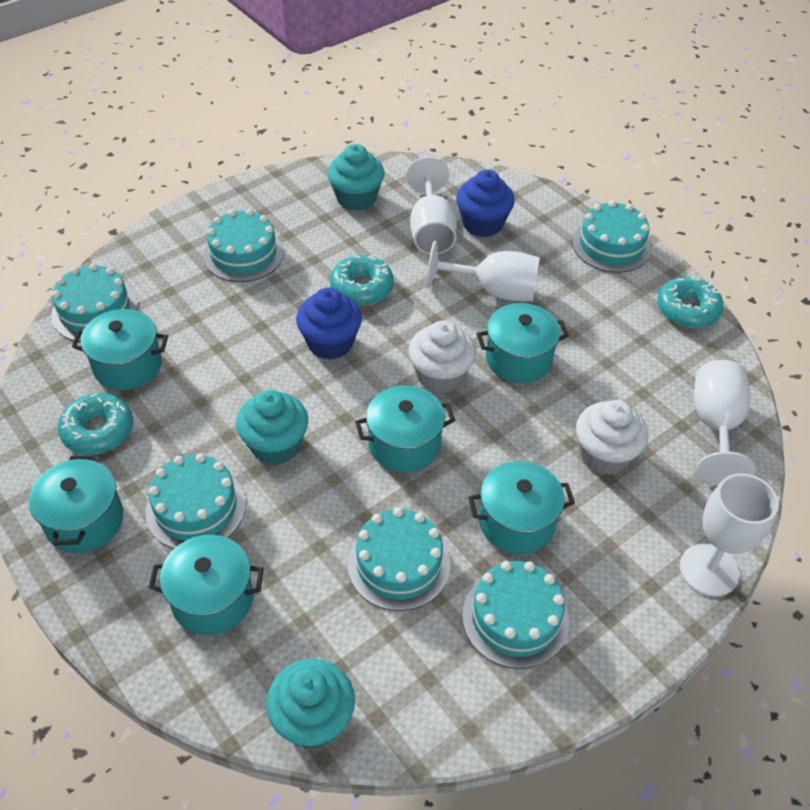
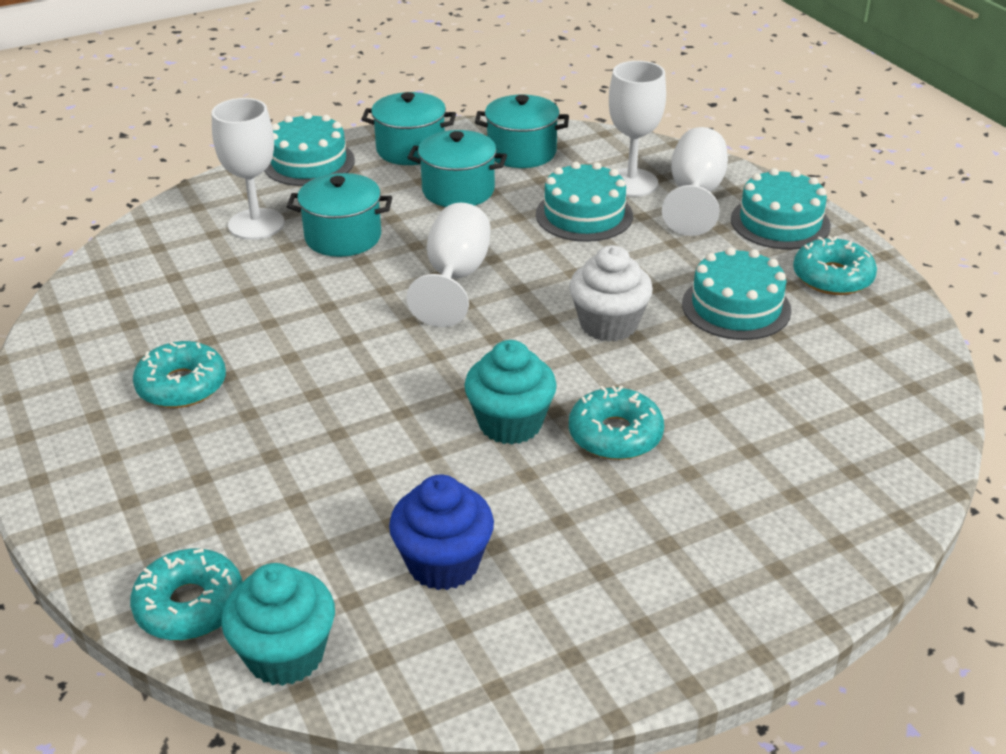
blue cupcake: [296,288,362,360] [456,170,515,237] = 2 -> [389,474,494,590] = 1
turquoise cake: [51,263,138,342] [145,453,246,549] [203,209,284,282] [347,507,450,611] [462,561,569,669] [572,201,651,273] = 6 -> [264,112,355,186] [536,162,633,242] [682,247,791,340] [731,168,831,250] = 4
turquoise cupcake: [236,390,308,465] [266,659,355,749] [327,144,385,211] = 3 -> [221,563,335,686] [464,340,557,445] = 2
turquoise donut: [58,393,133,455] [330,255,394,305] [657,276,724,328] = 3 -> [130,549,243,640] [133,341,226,408] [569,385,664,460] [793,236,877,295] = 4
turquoise pot: [29,455,123,553] [72,309,168,390] [149,535,264,635] [355,385,455,473] [468,461,575,554] [476,303,569,383] = 6 -> [287,173,392,257] [361,92,456,165] [407,130,507,207] [475,95,569,168] = 4
white cupcake: [409,320,476,393] [576,400,648,475] = 2 -> [569,245,653,342] = 1

